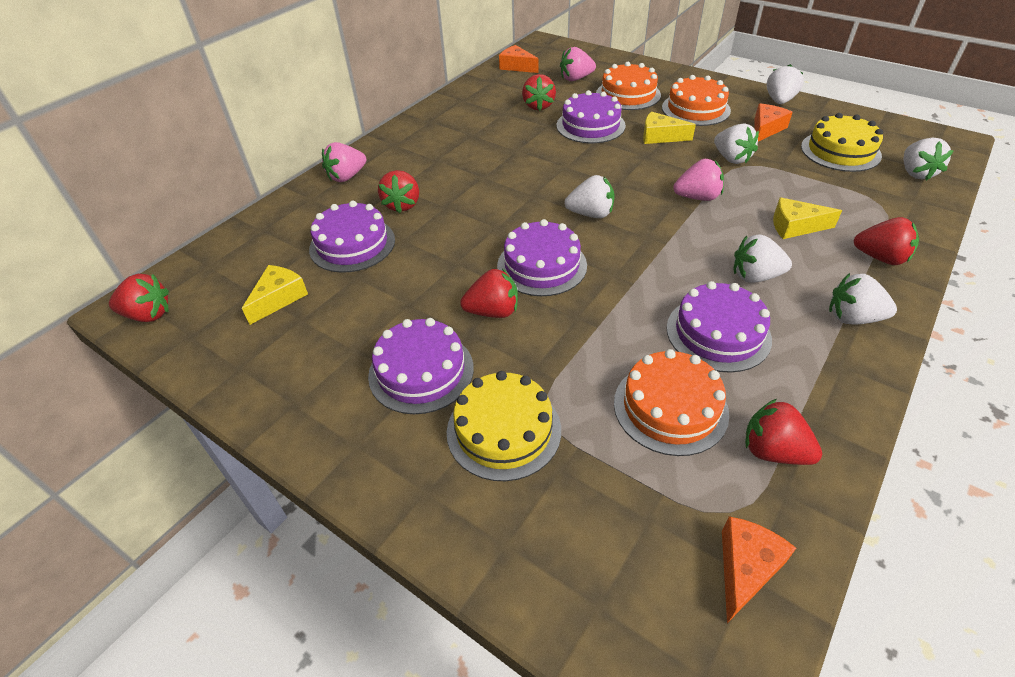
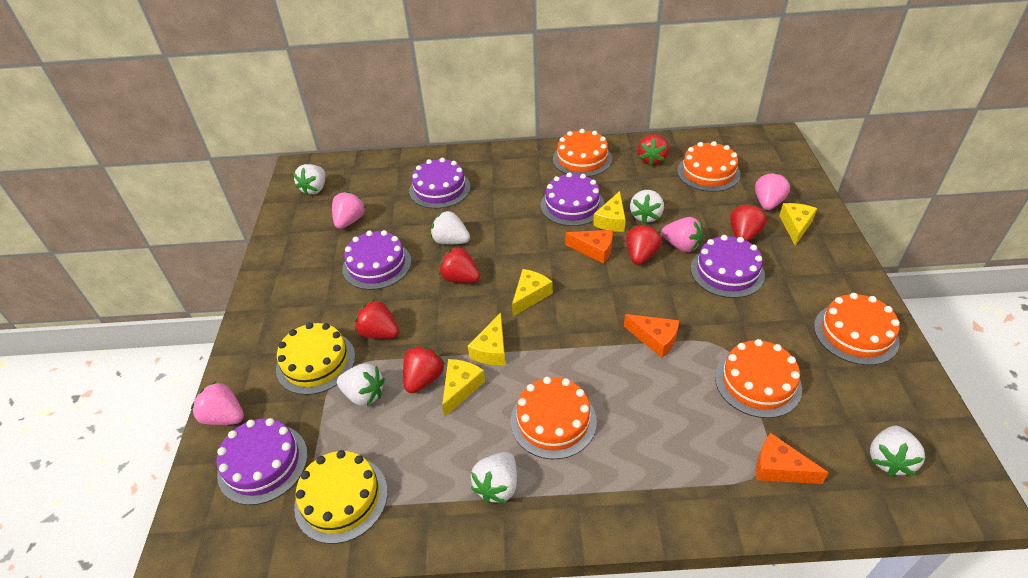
orange cake: [596,62,661,110] [614,349,729,456] [662,75,731,126] = 3 -> [511,377,597,459] [553,129,612,177] [677,141,741,192] [715,339,802,418] [814,293,900,365] = 5
pink strawberry: [322,142,367,182] [560,47,596,81] [673,159,724,201] = 3 -> [191,381,244,425] [332,191,366,229] [661,217,703,252] [755,172,790,210] = 4
yellow cheese: [242,265,308,325] [643,111,696,144] [773,197,842,239] = 3 -> [442,359,485,416] [468,313,505,365] [512,269,553,316] [593,191,626,232] [779,203,817,246] = 5

